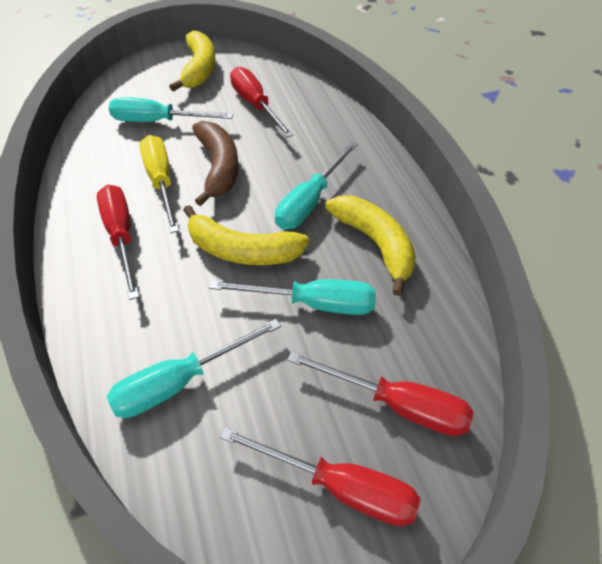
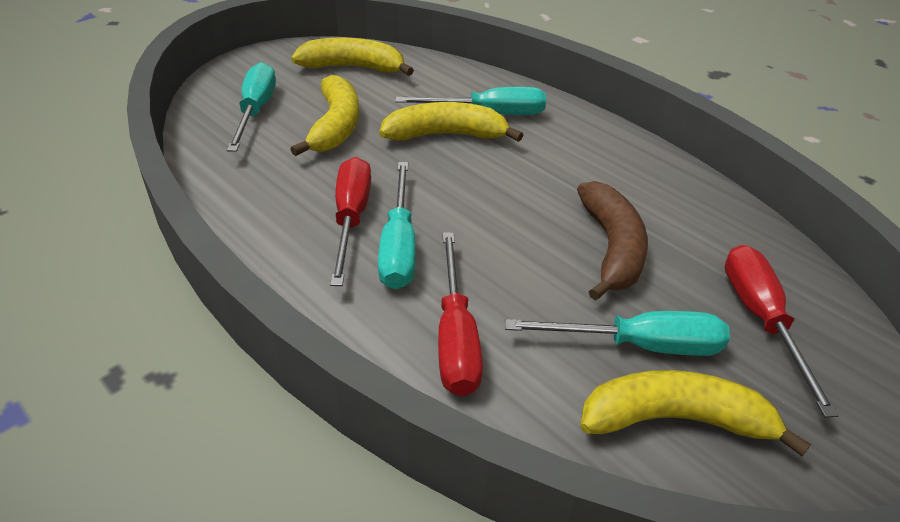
red screwdriver: [97,185,139,300] [219,427,421,526] [230,67,294,138] [287,351,474,436] = 4 -> [330,157,371,286] [438,232,483,396] [725,245,839,418] = 3
yellow banana: [169,30,216,92] [183,205,309,265] [325,195,416,296] = 3 -> [290,75,359,156] [291,37,414,76] [379,102,523,142] [580,370,811,456] = 4
yellow screwdriver: [140,135,179,233] = 1 -> none = 0

